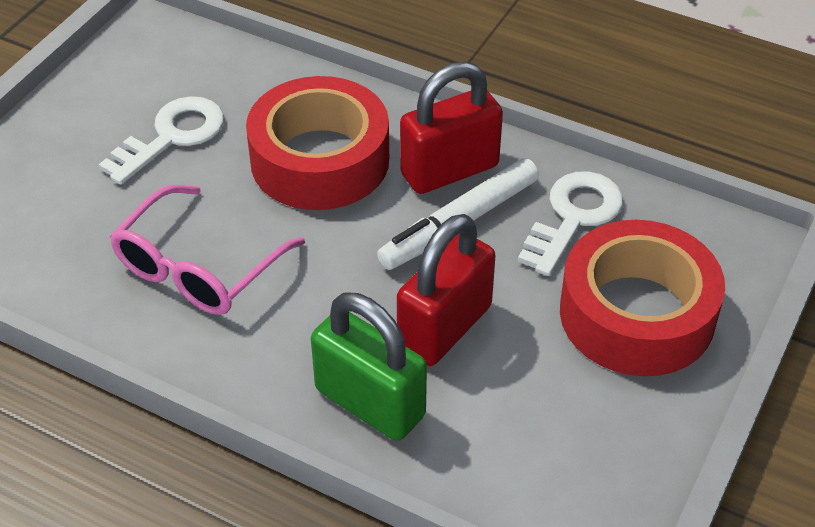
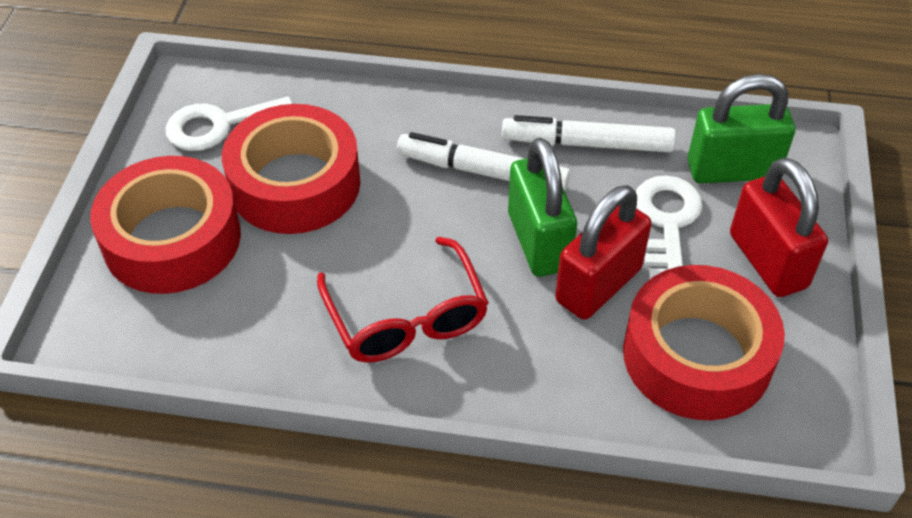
green padlock: [311,293,427,441] = 1 -> [508,138,577,277] [688,74,795,183] = 2
pink glasses: [110,185,305,315] = 1 -> none = 0
red glasses: none = 0 -> [317,237,489,363] = 1
red tape: [246,76,389,210] [560,220,725,376] = 2 -> [90,156,241,294] [222,104,361,234] [623,265,785,420] = 3
white marker: [377,158,539,270] = 1 -> [397,132,570,191] [502,115,676,153] = 2

